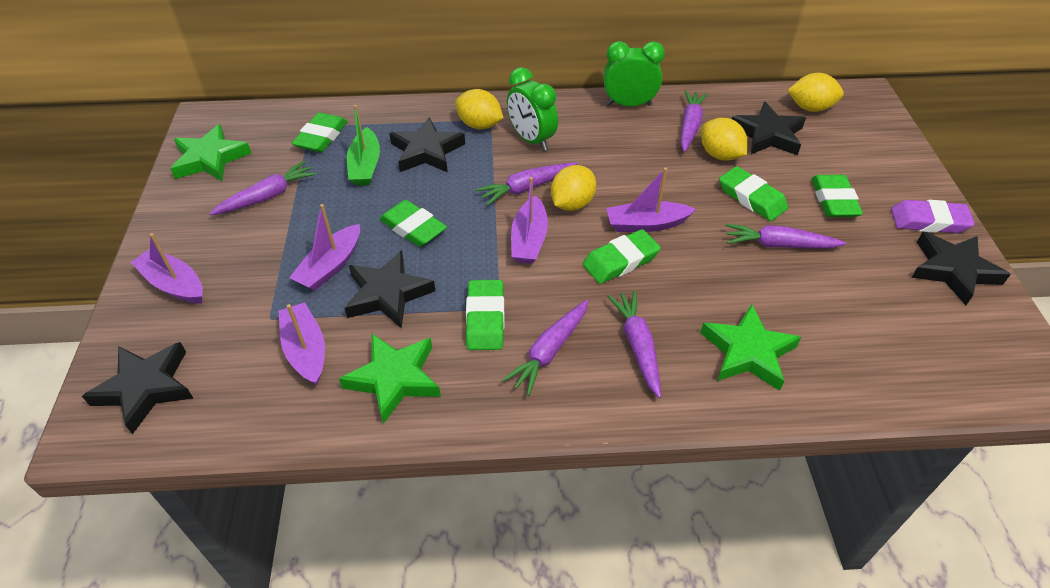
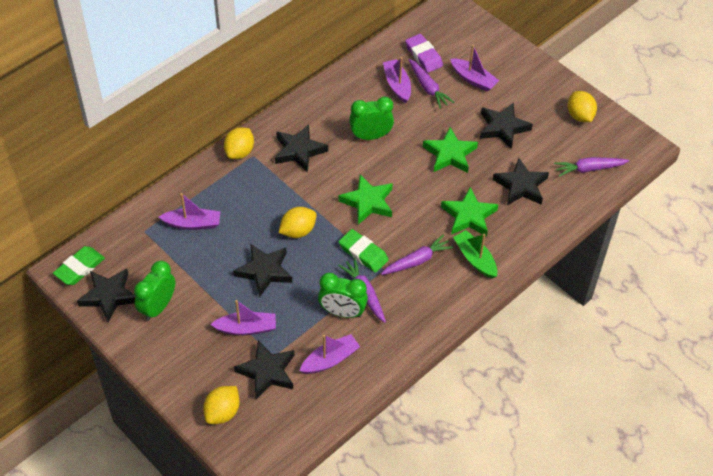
black star: [82,342,193,434] [345,250,435,329] [389,117,465,173] [732,102,806,155] [911,232,1011,305] = 5 -> [77,269,136,323] [233,244,292,297] [234,340,294,399] [275,124,328,173] [480,102,533,149] [493,158,549,205] = 6
green clock: [507,67,558,151] [604,41,665,106] = 2 -> [134,261,176,321] [318,273,368,318] [349,97,394,140] = 3
green eraser: [292,112,348,152] [379,200,447,247] [466,280,504,350] [583,229,661,284] [719,166,788,221] [811,175,863,217] = 6 -> [53,246,105,285] [339,229,389,273] = 2
purple carrot: [209,161,317,215] [476,163,577,206] [502,300,588,396] [607,291,661,398] [680,90,708,152] [725,224,846,249] = 6 -> [338,258,386,323] [381,234,454,275] [409,59,454,109] [554,157,629,177] = 4

